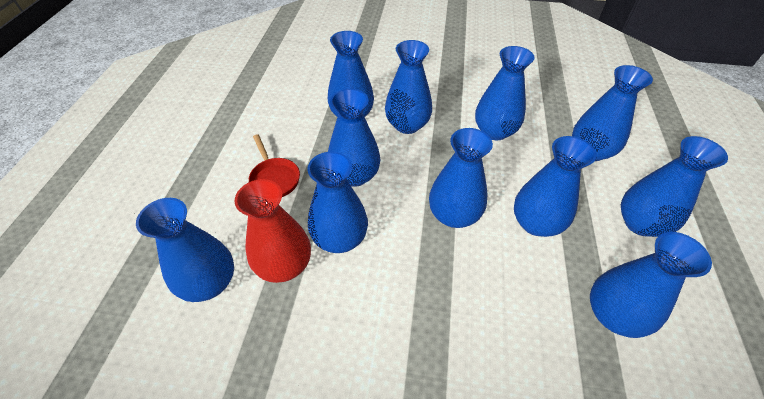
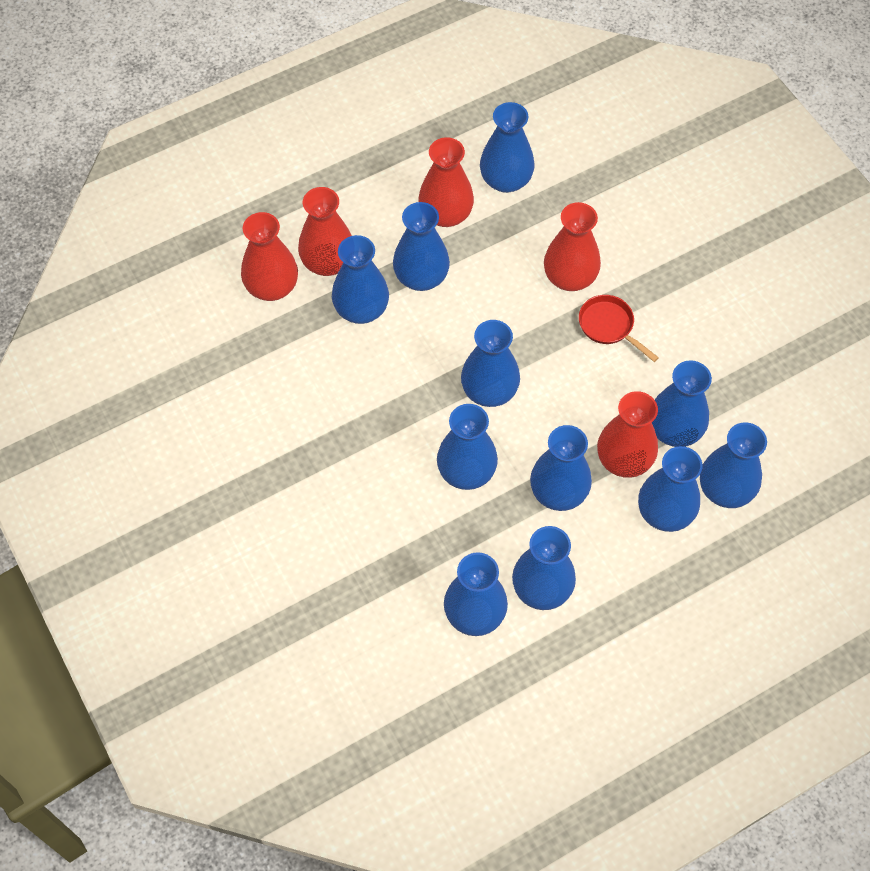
red vase: [235,179,311,283] = 1 -> [241,212,298,301] [298,187,352,276] [418,137,474,227] [544,202,601,291] [597,391,658,478] = 5

